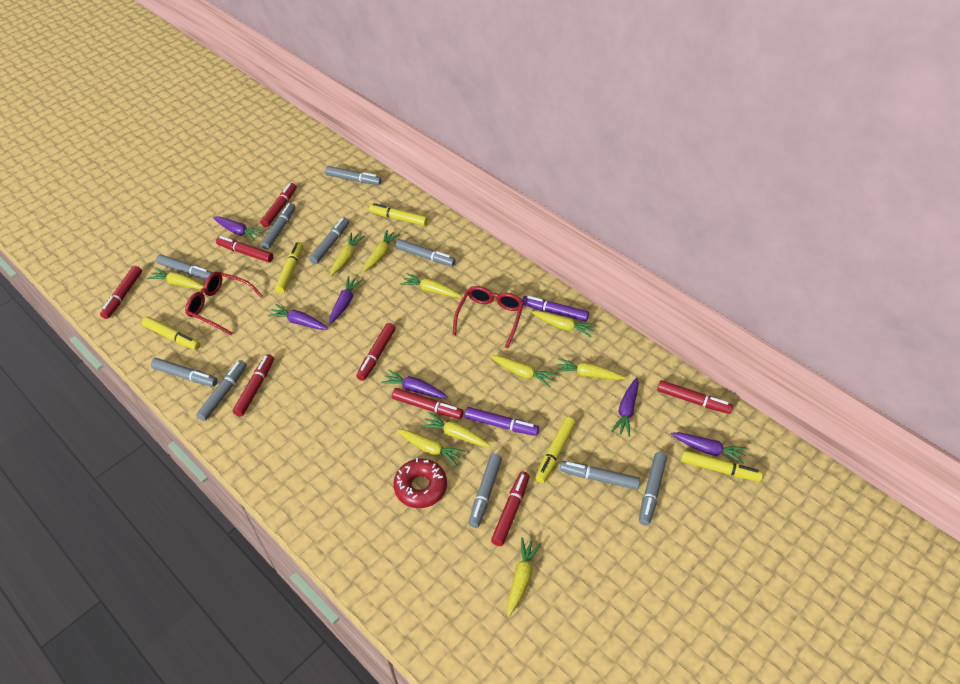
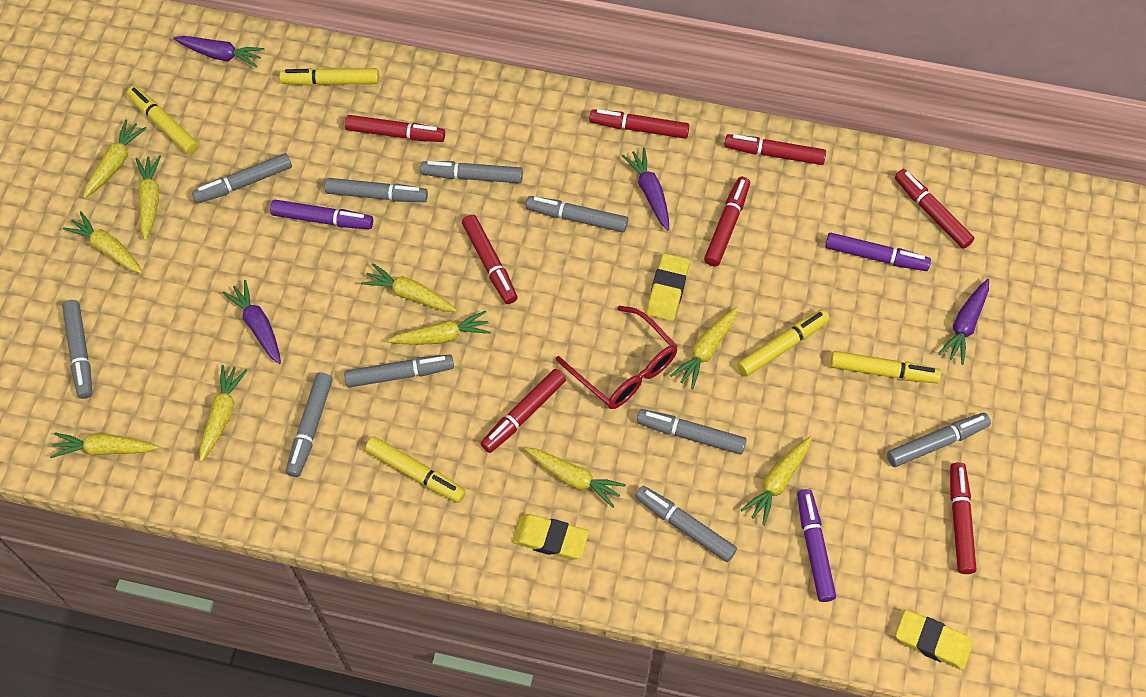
purple carrot: [213,216,264,241] [267,304,329,330] [328,276,363,325] [381,369,448,398] [611,377,639,437] [671,432,747,464] = 6 -> [173,36,264,68] [222,280,281,364] [622,148,669,230] [938,279,989,365] = 4
purple marker: [464,407,539,436] [522,296,589,322] = 2 -> [270,200,373,229] [797,489,836,602] [825,233,931,271] = 3
red donut: [393,458,447,508] = 1 -> none = 0
red glasses: [185,272,263,335] [453,286,524,349] = 2 -> [556,306,677,409] = 1
yellow eraser: none = 0 -> [512,514,589,560] [646,253,690,321] [895,610,973,670] = 3

